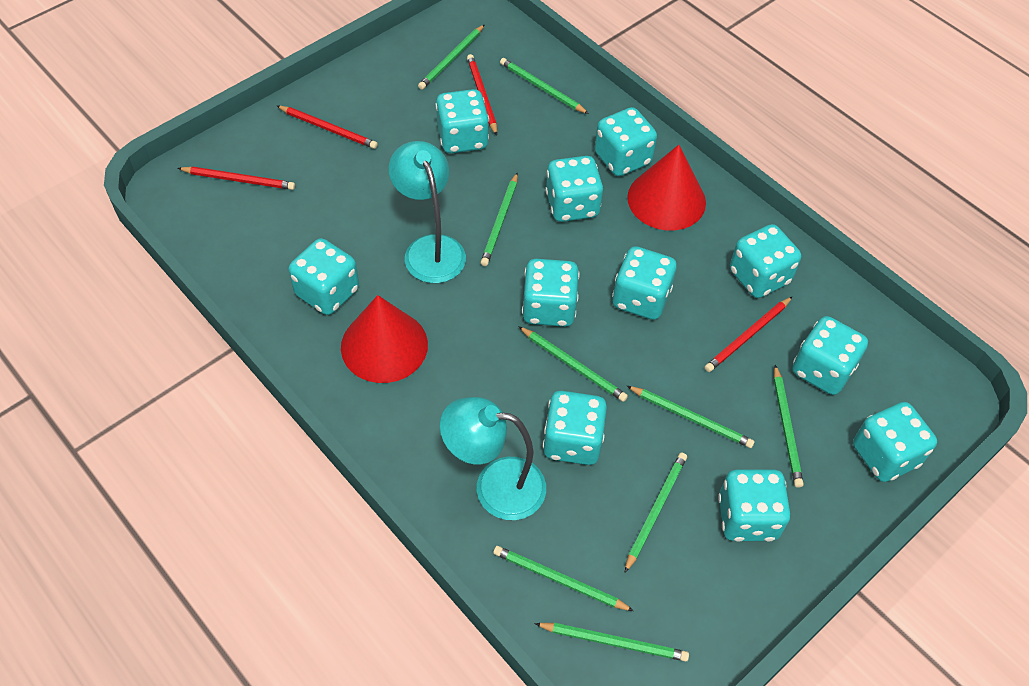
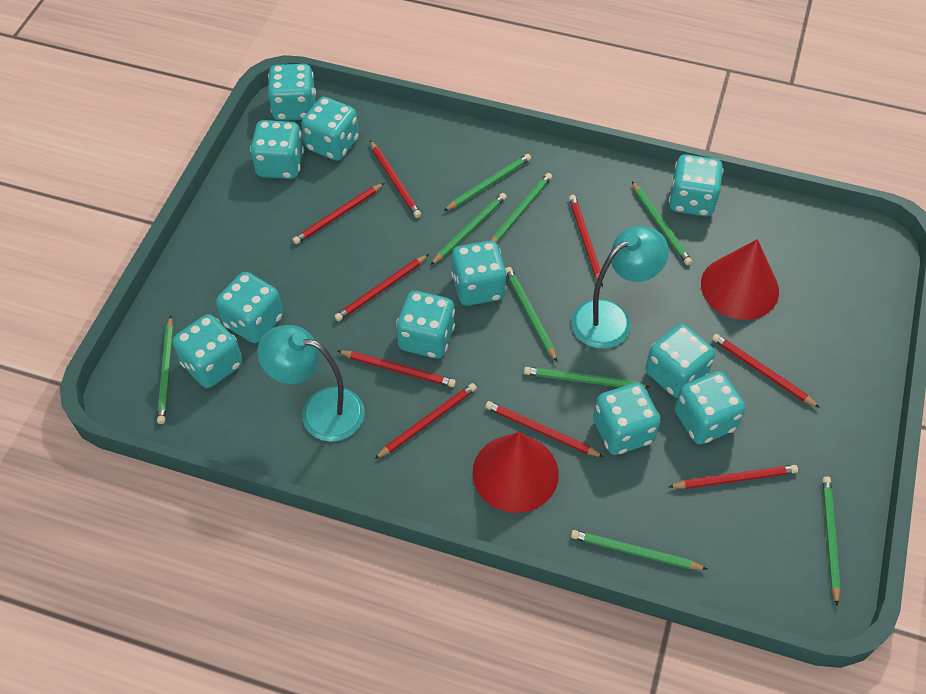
red pencil: [178,166,295,190] [277,106,378,149] [467,54,497,136] [705,296,793,372] = 4 -> [292,183,384,244] [334,254,429,321] [338,350,456,387] [370,140,421,218] [375,383,477,459] [485,401,604,457] [569,195,603,287] [668,465,798,489] [712,334,820,408] = 9

